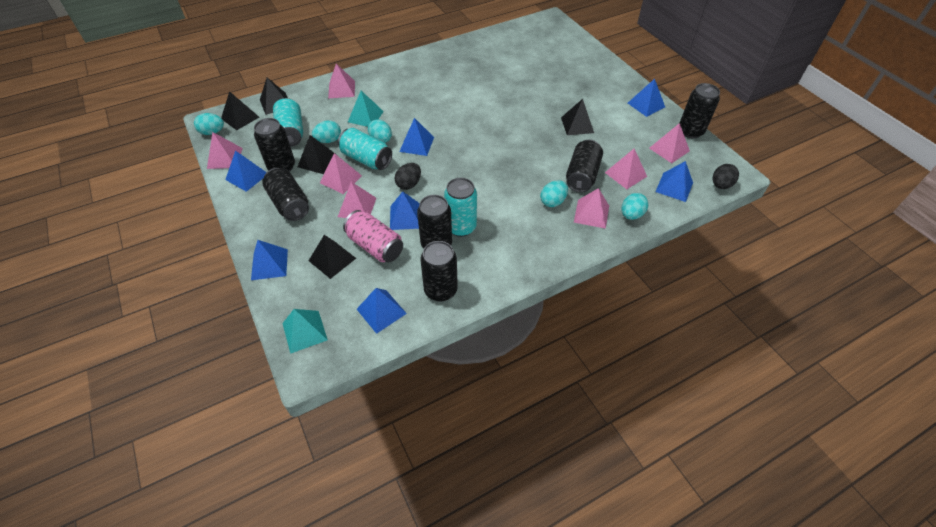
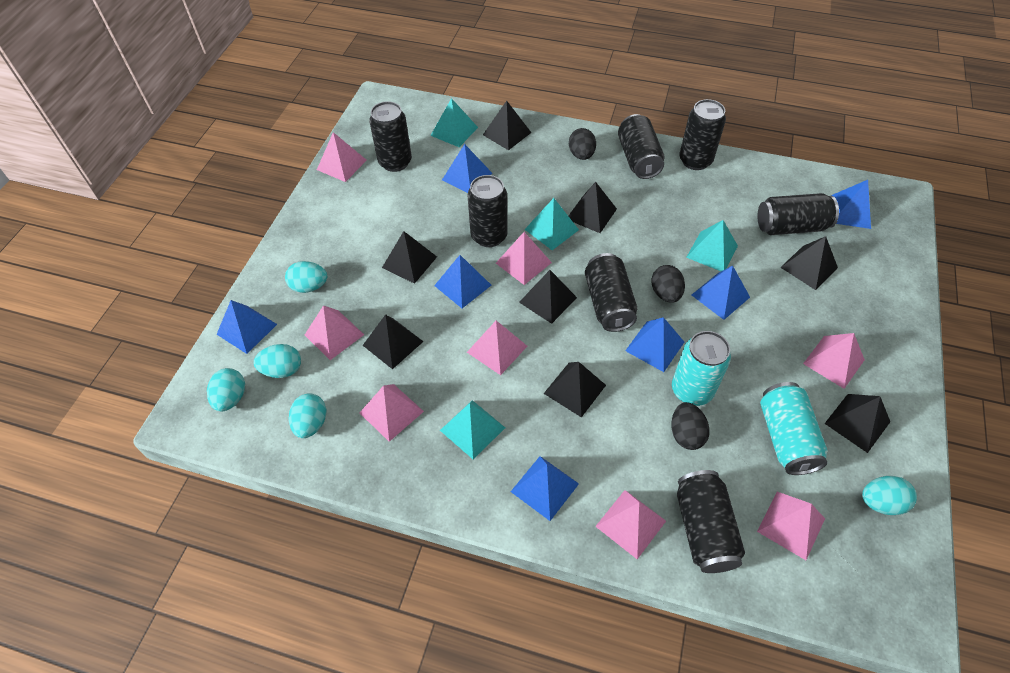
black can: [254,118,295,172] [262,168,309,221] [417,195,452,249] [420,241,458,302] [566,140,603,193] [680,83,720,139] = 6 -> [369,101,412,172] [468,175,508,247] [585,253,637,332] [618,114,664,179] [677,470,745,573] [679,99,726,170] [757,193,839,235] = 7
black egg: [394,163,421,190] [713,164,739,189] = 2 -> [569,128,596,160] [651,265,685,303] [671,402,709,450] = 3
black pyramid: [221,91,259,130] [260,78,288,115] [298,135,337,174] [309,235,356,279] [561,99,594,135] = 5 -> [363,314,424,369] [382,231,437,284] [483,101,531,150] [519,270,577,324] [544,362,606,418] [569,182,617,233] [780,236,838,290] [824,394,890,453] = 8
pink can: [343,210,403,262] = 1 -> none = 0
pink pyramid: [207,132,243,169] [320,153,362,194] [328,63,355,98] [338,182,376,218] [574,188,609,229] [605,149,647,189] [649,123,690,163] = 7 -> [305,305,364,360] [317,132,367,182] [360,384,424,442] [467,321,527,375] [496,232,552,285] [595,490,666,559] [757,492,825,560] [803,333,865,389] = 8
turquoise can: [273,98,303,147] [338,128,392,170] [444,178,477,237] = 3 -> [672,331,731,406] [760,382,828,475] = 2
turquoise pyramid: [282,309,328,354] [348,91,384,127] = 2 -> [430,98,478,147] [440,400,505,459] [524,198,579,250] [686,220,738,271] = 4

